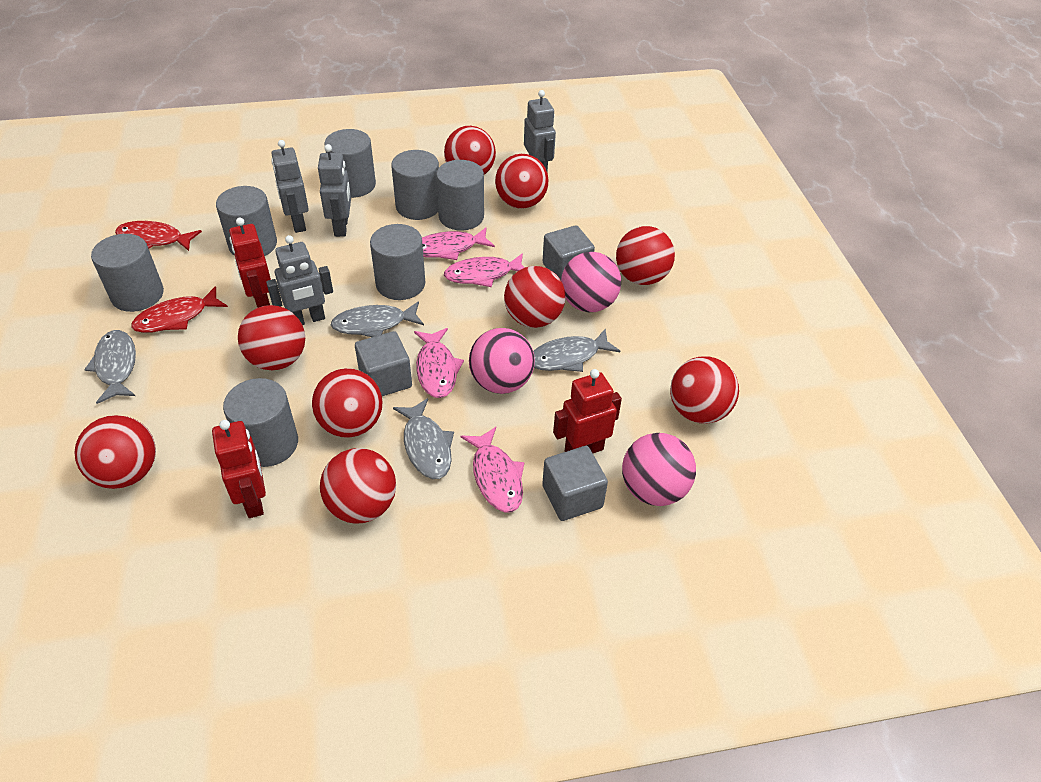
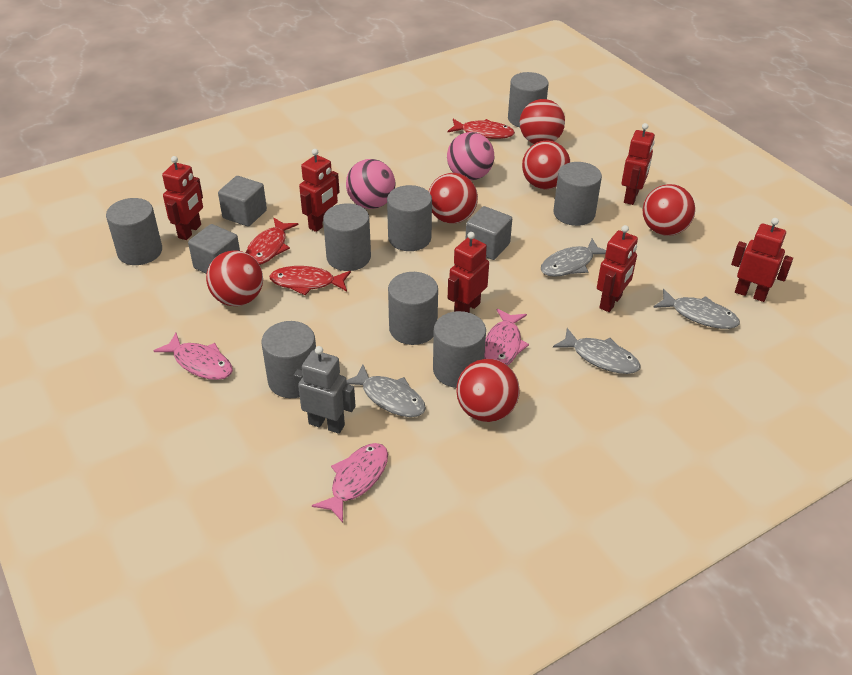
grey cylinder: [91,234,164,312] [216,186,277,256] [223,378,298,467] [324,129,376,198] [370,224,425,300] [391,150,439,220] [436,160,484,230] = 7 -> [106,198,162,265] [261,321,316,398] [323,203,371,271] [387,185,432,251] [388,272,438,345] [433,311,486,388] [508,72,549,127] [553,162,602,226] = 8
grey robot: [266,235,333,325] [271,140,309,233] [318,144,351,237] [524,90,556,171] = 4 -> [293,346,355,434] = 1
pink ball: [469,328,535,394] [561,252,621,312] [622,433,696,506] = 3 -> [346,159,396,209] [447,132,494,180] = 2
pink fish: [414,328,464,398] [422,227,495,260] [444,253,525,287] [461,427,524,512] = 4 -> [154,333,233,380] [312,443,388,522] [484,309,529,366] = 3
red ball: [74,415,156,489] [238,305,305,370] [312,368,383,438] [320,448,396,523] [444,126,496,175] [495,154,548,209] [504,266,565,328] [616,226,675,285] [670,356,739,424] = 9 -> [206,250,263,306] [428,173,478,224] [456,359,520,422] [520,99,565,144] [522,140,570,189] [643,184,695,236] = 6
red fish: [115,221,202,251] [131,286,228,333] = 2 -> [246,218,298,265] [269,266,351,295] [448,119,515,139] = 3
red robot: [212,420,266,518] [229,218,271,308] [553,369,622,453] = 3 -> [162,156,203,240] [299,149,340,232] [448,232,489,313] [597,225,638,312] [622,123,655,205] [731,218,793,302] = 6

